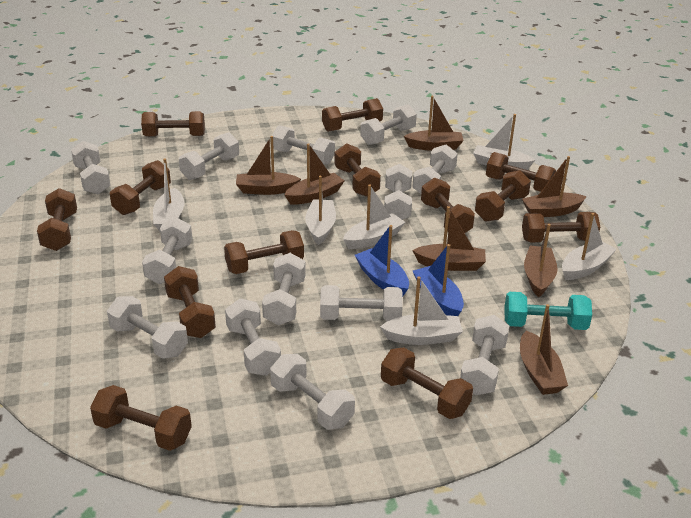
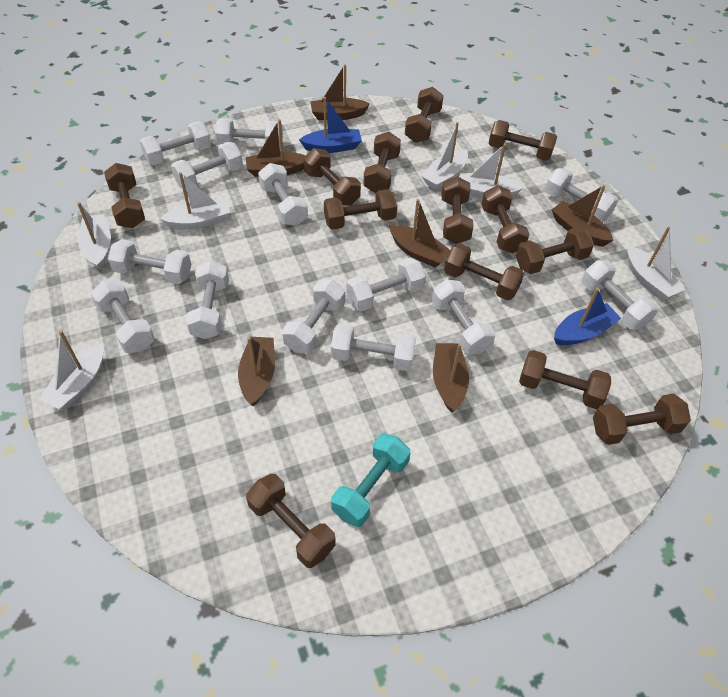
brown boat: [236,136,301,195] [284,143,344,205] [404,96,464,151] [412,206,486,271] [520,304,568,395] [522,156,587,217] [524,224,558,297] = 7 -> [238,337,275,406] [246,119,306,177] [311,64,370,120] [389,199,451,268] [433,343,469,413] [552,185,613,247] = 6

